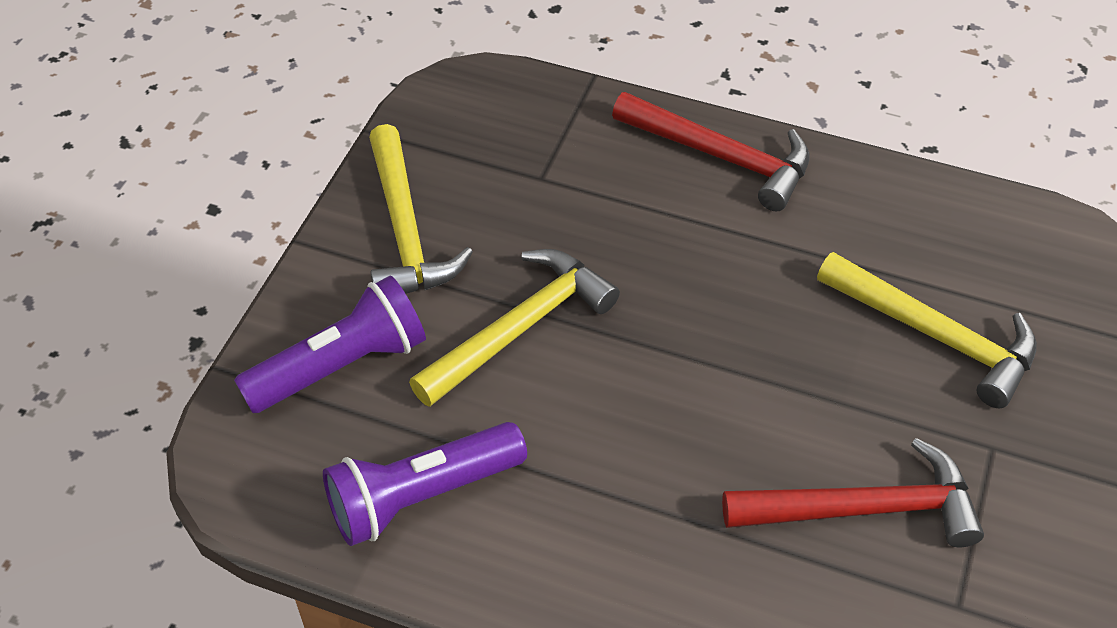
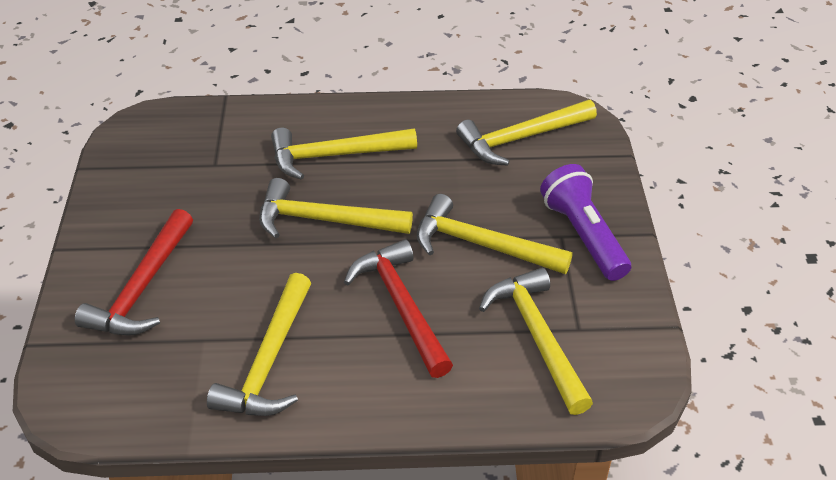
purple flashlight: [234,276,426,413] [323,422,527,546] = 2 -> [540,164,631,281] = 1
yellow hammer: [369,124,473,294] [409,249,620,407] [817,252,1037,408] = 3 -> [207,273,311,416] [259,178,413,238] [271,128,417,180] [417,194,573,274] [456,100,597,166] [479,267,593,415] = 6

